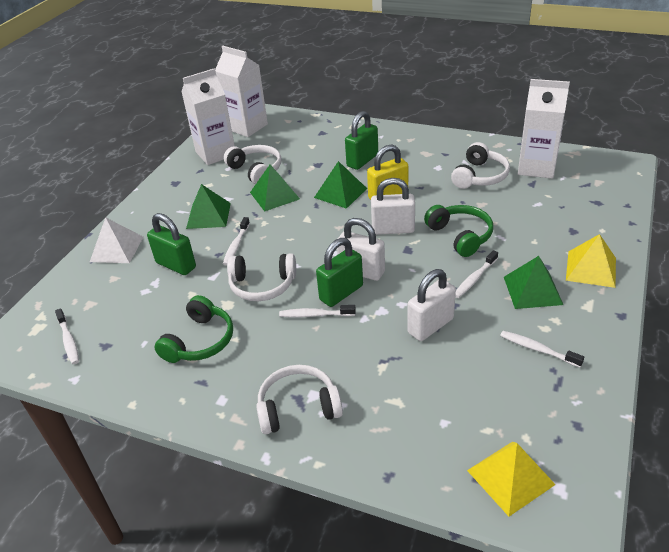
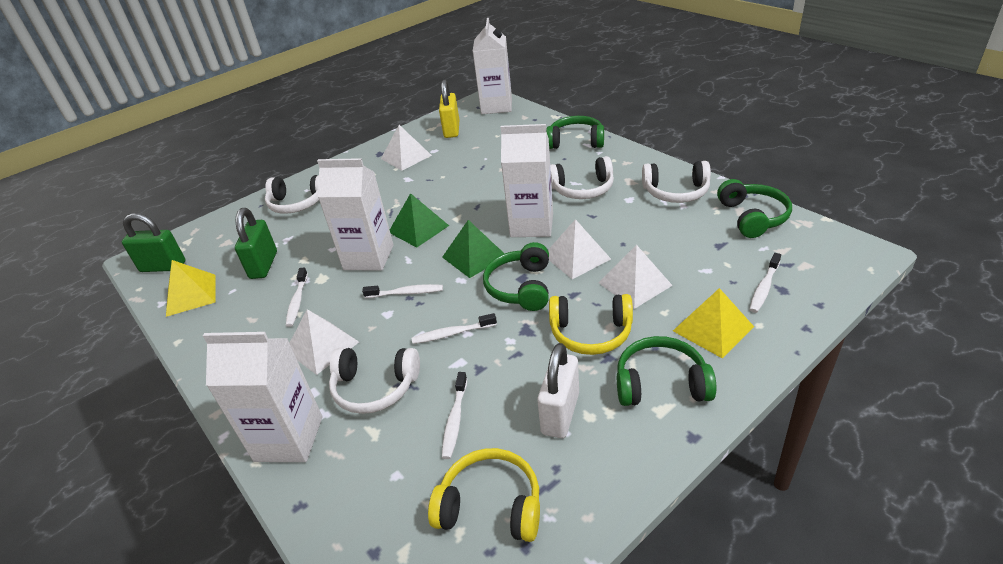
green headphones: [154,295,233,363] [424,205,493,257] = 2 -> [483,242,549,311] [546,116,604,149] [617,336,716,406] [717,179,792,238] = 4
green padlock: [147,213,196,275] [316,238,363,307] [345,111,378,170] = 3 -> [122,213,186,272] [235,208,277,279] = 2
green pyramid: [186,184,231,229] [250,165,300,212] [314,161,367,209] [504,256,563,309] = 4 -> [390,193,449,248] [442,220,505,278] = 2
white carton: [181,68,235,165] [215,46,268,137] [518,79,570,179] = 3 -> [203,332,322,462] [317,158,393,271] [473,18,512,114] [501,124,553,237] = 4
white padlock: [337,218,385,281] [371,178,415,235] [407,269,456,341] = 3 -> [537,343,579,438] = 1
white pyramid: [90,217,143,263] = 1 -> [290,309,359,375] [381,125,432,171] [548,219,611,279] [599,245,673,309] = 4
yellow headphones: none = 0 -> [428,448,540,542] [549,294,633,355] = 2

